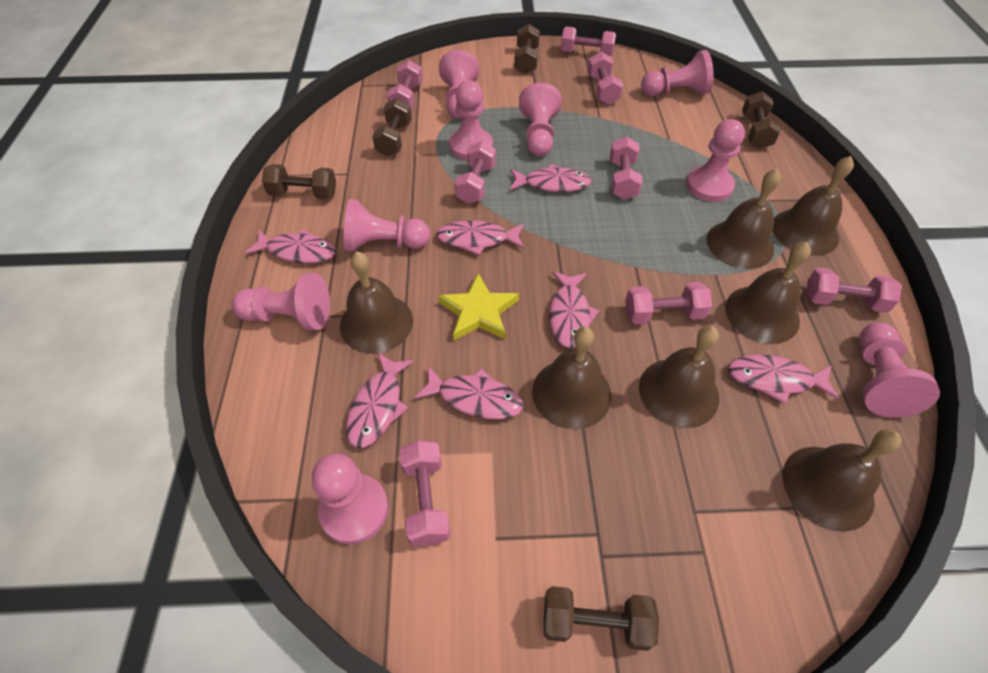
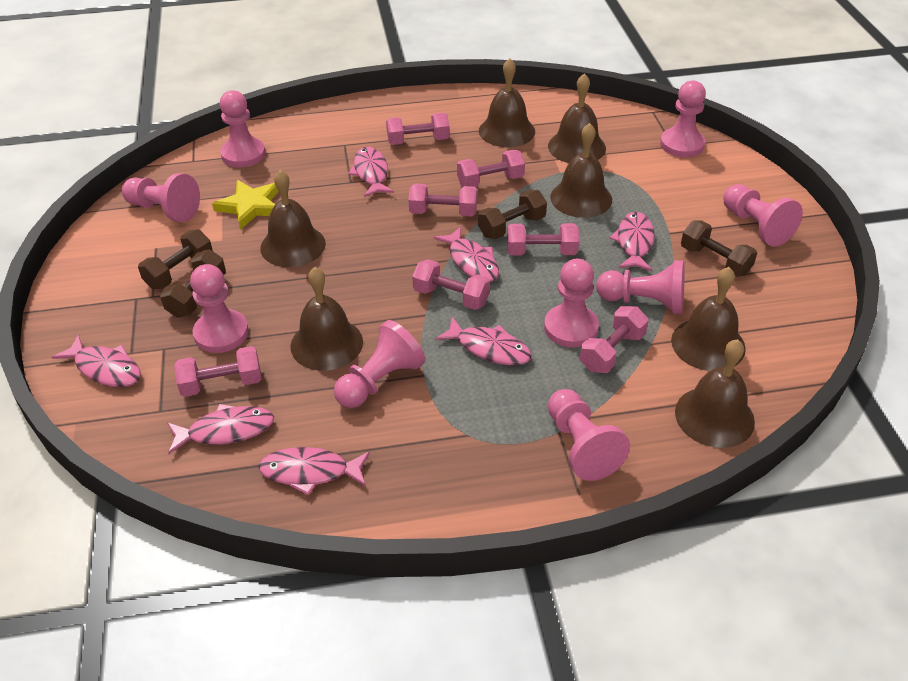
brown dumbbell: [262,164,336,199] [372,98,412,156] [514,24,540,74] [544,586,659,651] [742,91,781,149] = 5 -> [138,229,213,289] [160,249,226,318] [478,190,547,239] [681,220,757,277] = 4
pink dumbbell: [387,60,423,109] [399,440,451,546] [455,141,496,204] [561,26,616,57] [587,52,623,105] [610,137,642,200] [625,282,712,324] [806,268,901,313] = 8 -> [174,346,261,397] [386,113,450,145] [409,184,477,217] [412,259,490,310] [457,150,525,187] [507,223,579,255] [580,306,649,373] = 7

